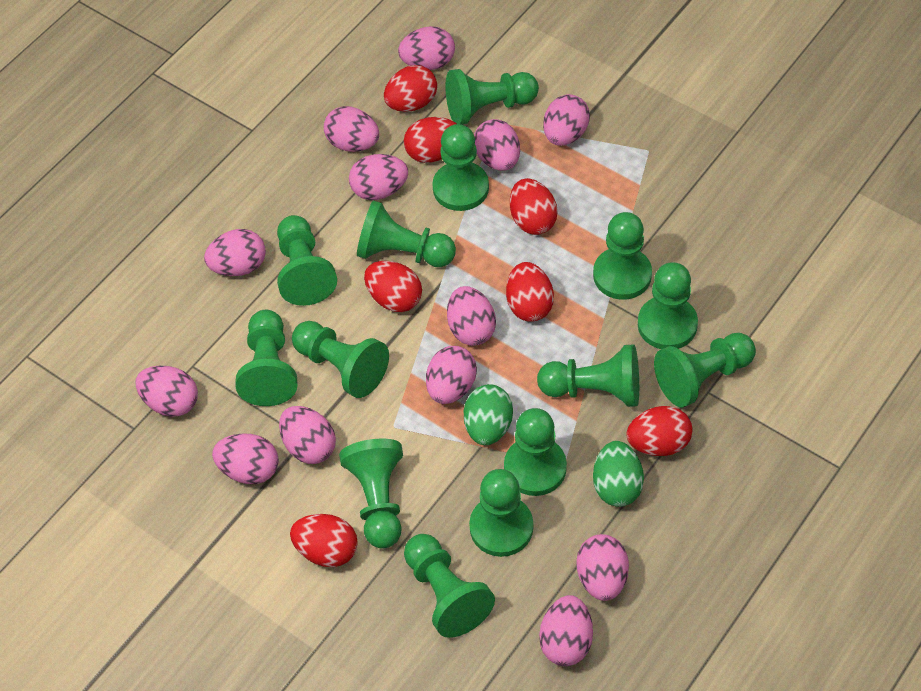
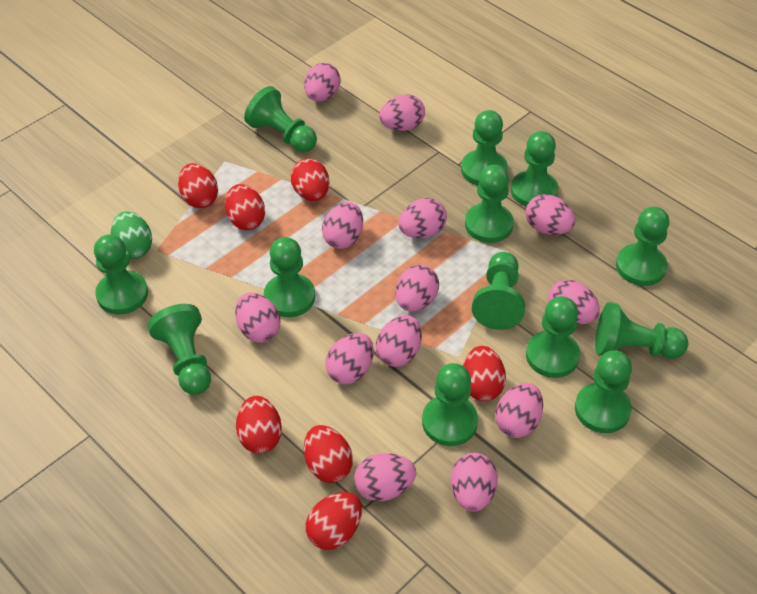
green egg: [464,384,513,445] [593,441,644,507] = 2 -> [111,211,152,259] = 1
green pawn: [236,310,297,406] [277,215,337,306] [292,321,389,398] [339,439,403,549] [357,200,456,267] [404,534,495,638] [432,124,489,211] [445,69,539,125] [469,469,533,557] [504,408,567,496] [537,344,639,407] [593,212,652,300] [638,262,698,349] [654,333,756,407] = 14 -> [94,234,148,314] [147,304,211,395] [244,86,317,152] [264,237,315,317] [422,363,478,446] [461,110,508,186] [465,165,514,243] [472,252,525,330] [511,131,559,207] [526,296,580,378] [575,351,632,433] [595,302,688,359] [616,207,669,286] = 13

